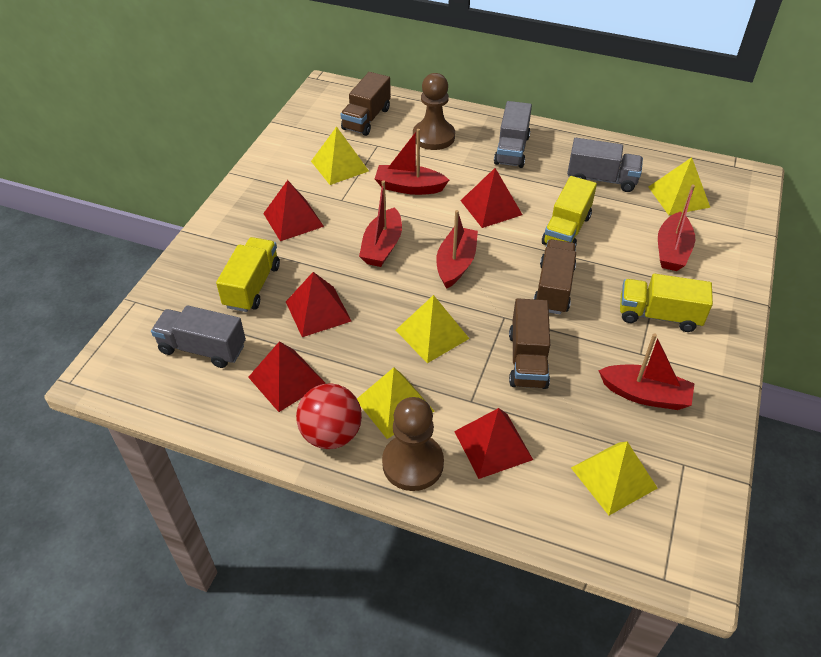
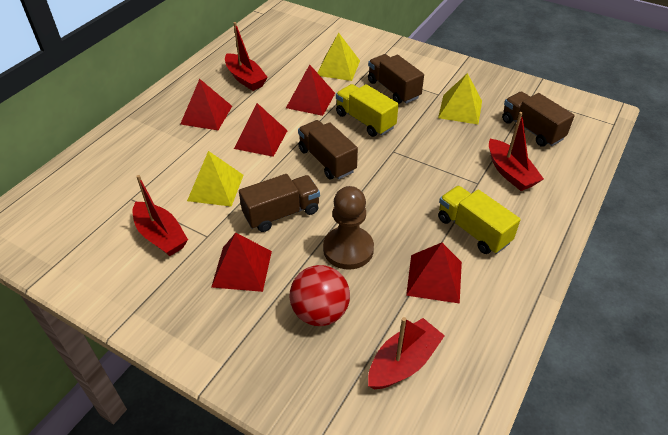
brown pawn: [382,397,444,491] [413,73,455,150] = 2 -> [323,186,374,270] = 1
brown truck: [340,72,391,136] [509,298,550,389] [534,239,576,314] = 3 -> [239,174,320,232] [298,120,358,179] [368,54,424,104] [502,91,575,146] = 4
grey truck: [151,305,246,368] [494,101,532,168] [567,138,643,192] = 3 -> none = 0
red boat: [359,180,402,267] [375,129,449,195] [436,210,478,289] [598,333,695,410] [658,185,695,271] = 5 -> [133,175,188,256] [225,22,268,91] [368,317,445,389] [489,112,544,191] = 4
yellow pyramid: [311,126,369,185] [357,367,434,439] [396,295,470,363] [571,442,658,515] [648,157,710,215] = 5 -> [187,151,244,206] [317,33,360,81] [438,73,482,124] = 3
yellow truck: [216,237,280,312] [542,176,597,245] [620,274,713,332] = 3 -> [336,84,399,137] [438,186,521,254] = 2

